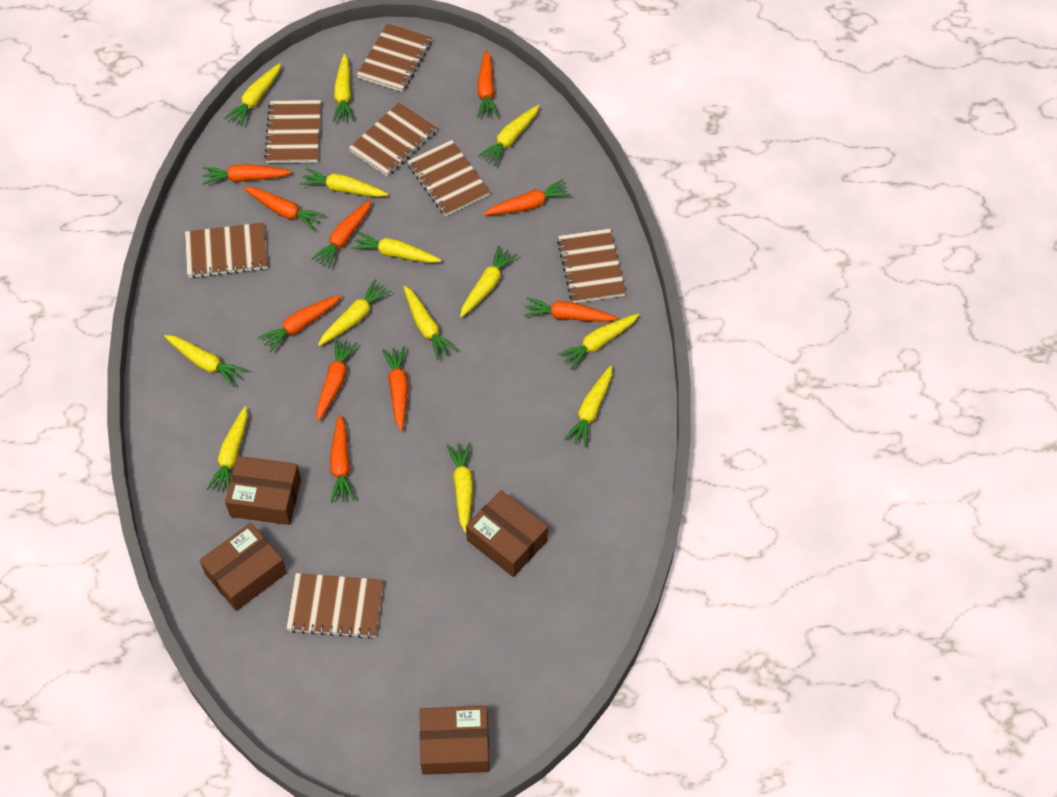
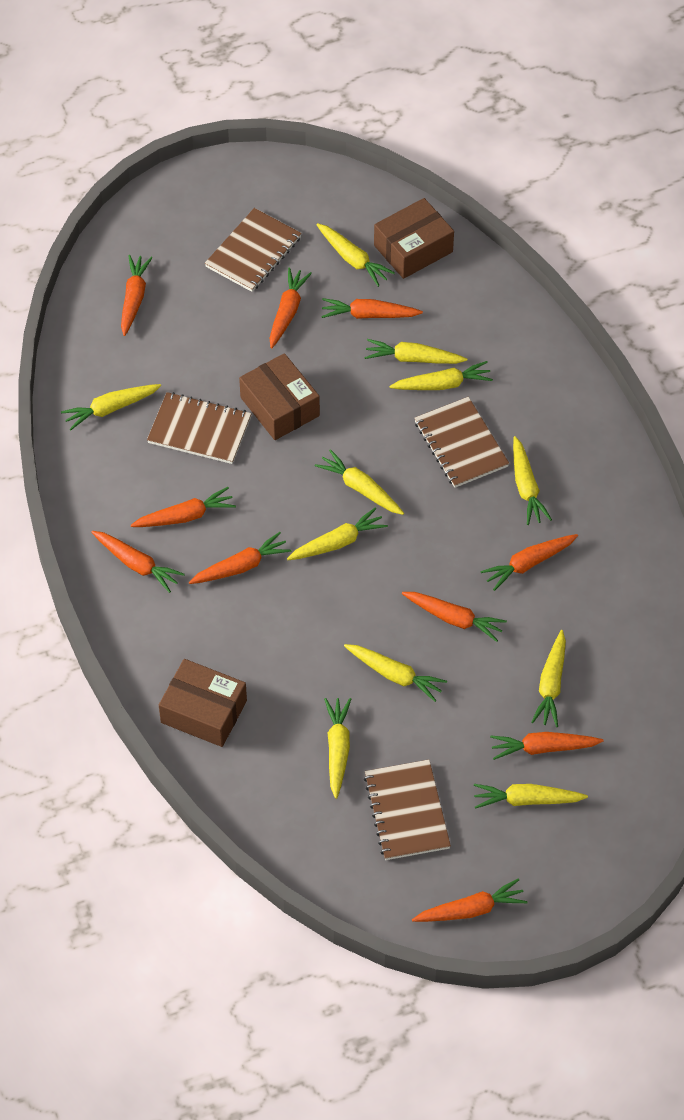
brown box: [199,523,287,611] [225,456,301,525] [420,706,489,775] [466,490,548,577] = 4 -> [159,659,247,747] [239,353,320,440] [374,198,454,279] = 3
brown notebook: [185,222,267,278] [264,100,321,163] [286,573,384,639] [349,102,437,176] [357,23,432,92] [407,140,490,216] [557,229,626,303] = 7 -> [147,392,251,464] [205,208,302,292] [364,760,451,860] [414,397,509,488] = 4
yellow carrot: [164,335,247,387] [207,406,248,492] [224,63,281,126] [300,168,388,197] [318,279,391,346] [333,54,354,122] [351,232,442,263] [404,286,457,360] [447,442,473,533] [460,246,518,318] [478,105,539,166] [558,313,639,370] [564,366,612,447] = 13 -> [61,384,161,430] [287,507,388,560] [315,449,404,515] [316,223,395,287] [324,698,351,799] [344,644,447,702] [365,339,467,364] [389,361,493,390] [474,784,588,809] [513,436,552,525] [531,630,566,727] = 11

